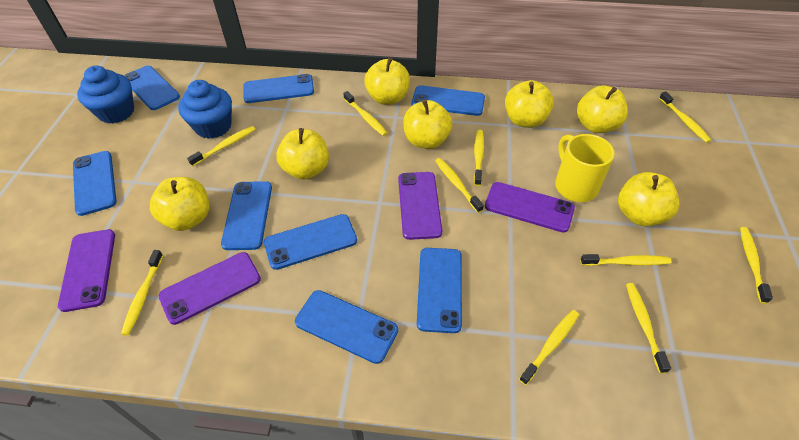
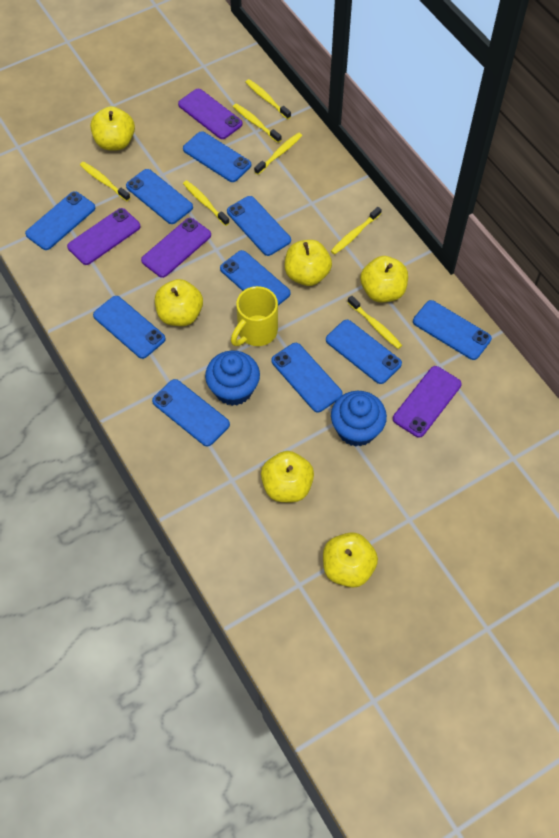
blue phone: [73,151,117,216] [124,66,180,110] [221,181,272,250] [244,74,314,103] [264,214,357,270] [295,290,398,364] [412,85,485,116] [417,248,462,333] = 8 -> [25,191,95,250] [93,296,166,359] [126,169,193,224] [152,379,230,447] [183,131,251,182] [220,250,291,305] [227,196,291,256] [271,343,343,413] [326,320,402,384] [413,300,492,360] = 10
yellow apple: [150,177,209,231] [276,128,329,180] [364,57,410,105] [403,99,452,149] [505,80,554,128] [577,85,628,133] [618,172,679,226] = 7 -> [90,106,135,151] [155,279,203,326] [261,451,314,502] [285,240,332,286] [323,532,378,588] [360,256,408,302] = 6
yellow toothbrush: [121,250,163,336] [187,126,256,166] [343,91,387,136] [435,158,484,213] [474,130,484,186] [519,310,579,385] [580,254,672,266] [626,283,671,373] [659,91,711,143] [740,227,773,304] = 10 -> [80,162,130,201] [183,180,230,226] [233,103,281,143] [246,79,291,119] [254,132,302,175] [331,207,382,255] [347,295,402,349] = 7

